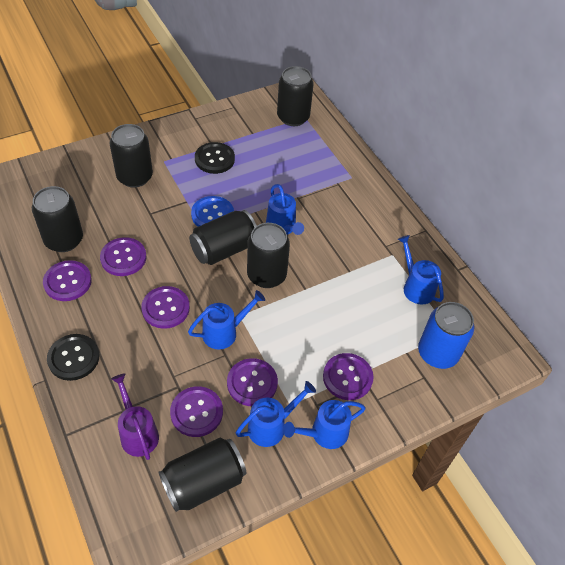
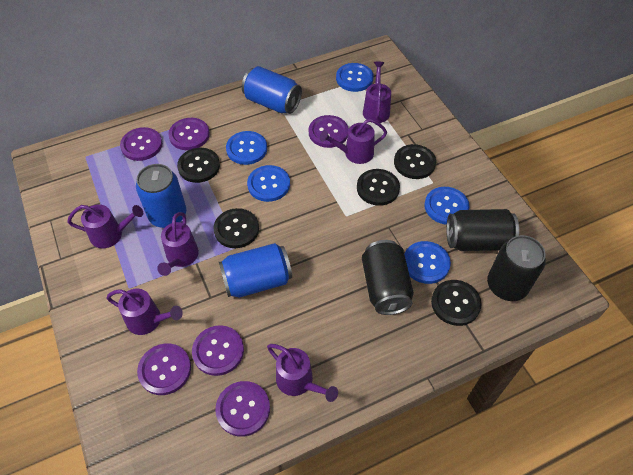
black button: [47,334,99,381] [195,142,235,174] = 2 -> [177,148,220,183] [213,208,259,248] [357,169,400,206] [394,144,436,179] [431,280,482,326] = 5
black can: [32,186,83,252] [109,124,153,188] [158,437,247,512] [189,210,257,265] [247,223,290,288] [277,66,314,126] = 6 -> [362,240,414,315] [447,209,519,251] [487,235,546,301] = 3
blue button: [191,196,234,227] = 1 -> [226,131,267,165] [247,165,290,202] [336,63,374,92] [404,241,451,284] [424,187,469,225] = 5
blue can: [418,302,475,369] = 1 -> [136,164,186,228] [219,243,292,298] [242,66,302,114] = 3
blue watering can: [188,290,265,349] [236,381,316,447] [266,184,304,235] [283,400,366,449] [398,235,444,305] = 5 -> none = 0
purple watering can: [111,373,159,460] = 1 -> [67,204,143,248] [107,289,183,335] [157,212,199,276] [267,344,338,402] [320,119,387,164] [363,62,391,123] = 6

